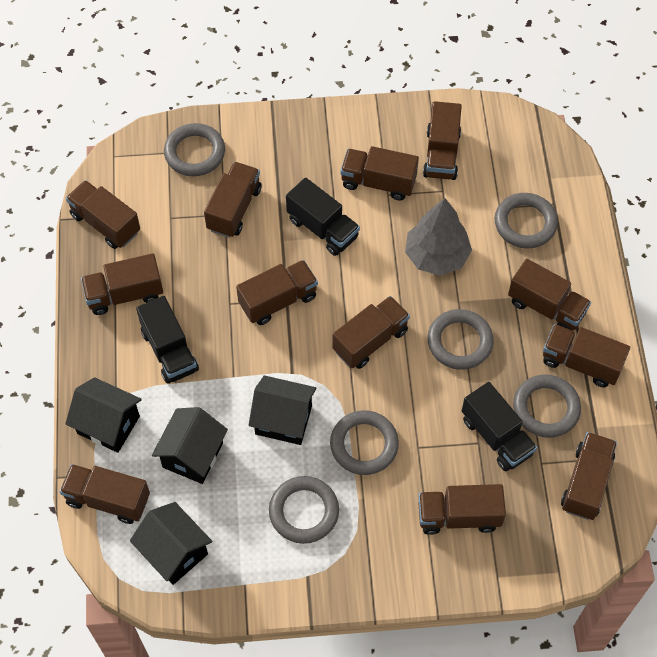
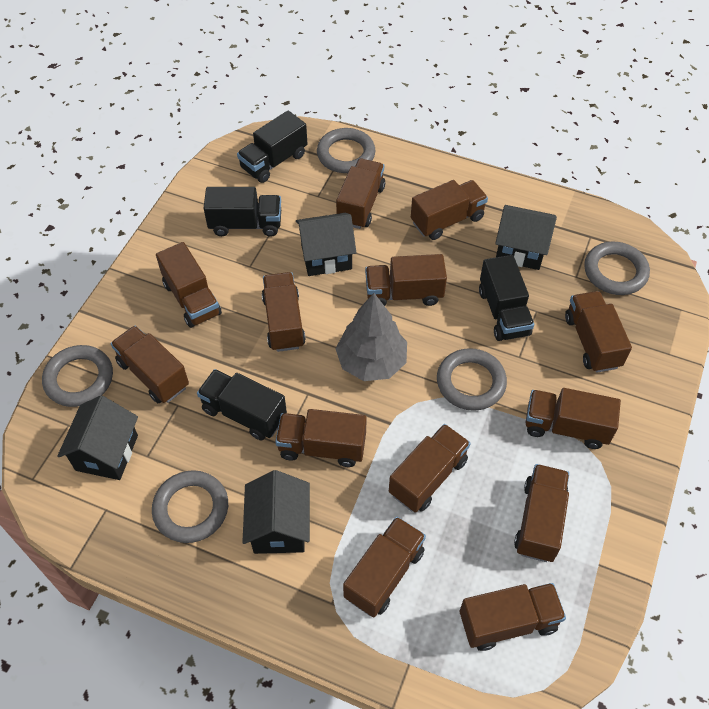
black truck: [136,296,199,384] [286,178,360,256] [462,382,537,471] = 3 -> [197,369,287,440] [204,187,281,237] [237,111,307,183] [479,255,534,341] = 4
brown truck: [60,464,150,524] [66,180,140,249] [81,253,163,315] [204,162,262,238] [236,260,318,325] [332,296,410,369] [341,146,419,201] [418,484,506,535] [423,101,462,180] [508,259,591,330] [543,324,630,387] [561,432,617,520] = 12 -> [111,326,189,403] [156,242,222,328] [262,272,306,352] [275,409,367,467] [336,159,385,229] [343,516,426,618] [365,254,447,306] [389,424,471,513] [411,180,488,240] [460,583,566,651] [514,464,569,562] [525,388,621,449] [565,291,632,373] = 13
grey ring: [164,123,225,176] [269,476,339,544] [330,410,399,475] [427,309,494,370] [494,193,558,248] [513,374,581,438] = 6 -> [42,345,113,407] [152,470,228,543] [317,128,375,173] [437,348,507,411] [584,242,650,295] = 5

